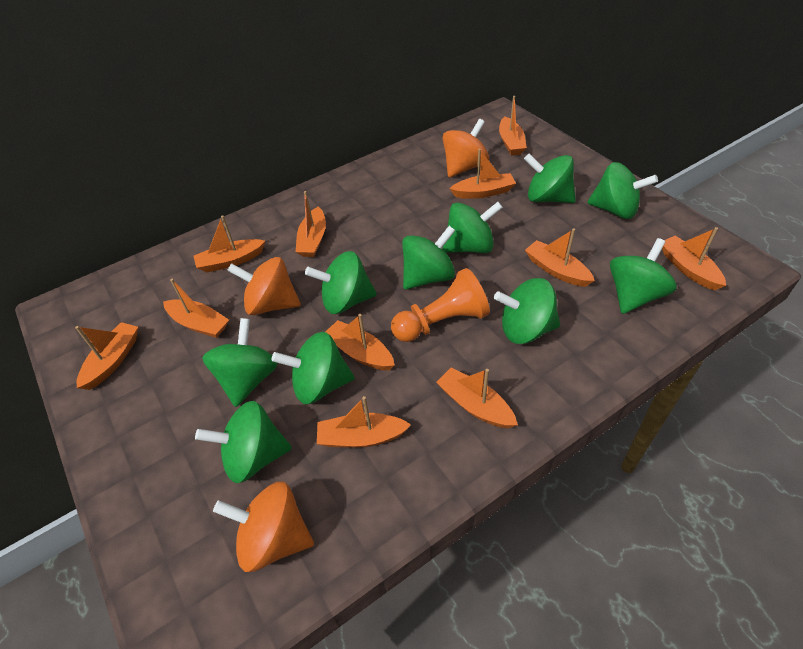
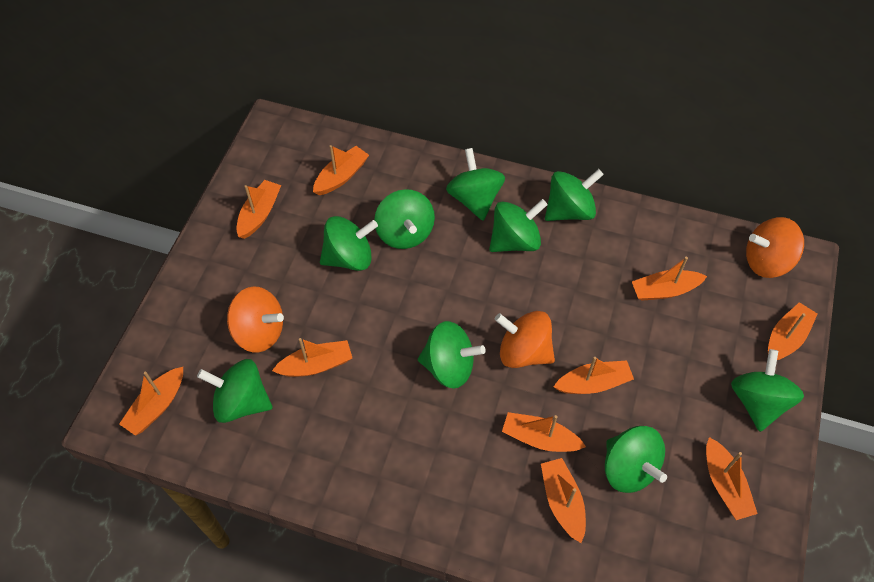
green spinning top: [195,401,292,483] [202,318,278,407] [271,332,355,404] [305,251,377,314] [402,226,456,290] [442,202,503,253] [494,278,560,344] [524,154,576,203] [587,162,658,219] [610,238,677,314] = 10 -> [197,359,272,423] [320,216,378,271] [374,189,435,249] [418,321,486,389] [446,148,505,221] [489,199,548,252] [545,169,604,221] [605,426,667,493] [731,349,804,432] = 9
orange boat: [75,322,138,390] [163,279,229,338] [194,216,265,272] [296,191,326,257] [317,396,411,448] [326,314,395,370] [436,368,518,428] [449,149,516,199] [499,96,527,156] [525,228,595,287] [662,227,726,290] = 11 -> [119,367,183,436] [236,180,281,239] [272,338,352,377] [313,145,369,195] [502,412,586,452] [541,458,586,543] [554,357,634,394] [632,257,707,301] [706,437,758,520] [768,302,817,360] = 10
orange pawn: [391,268,490,342] = 1 -> none = 0

